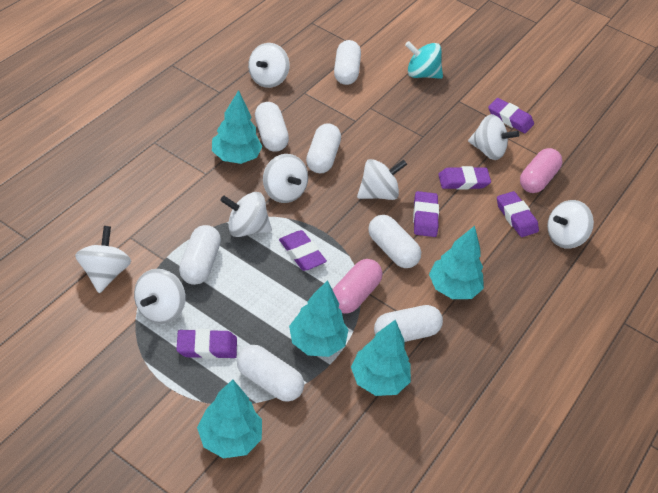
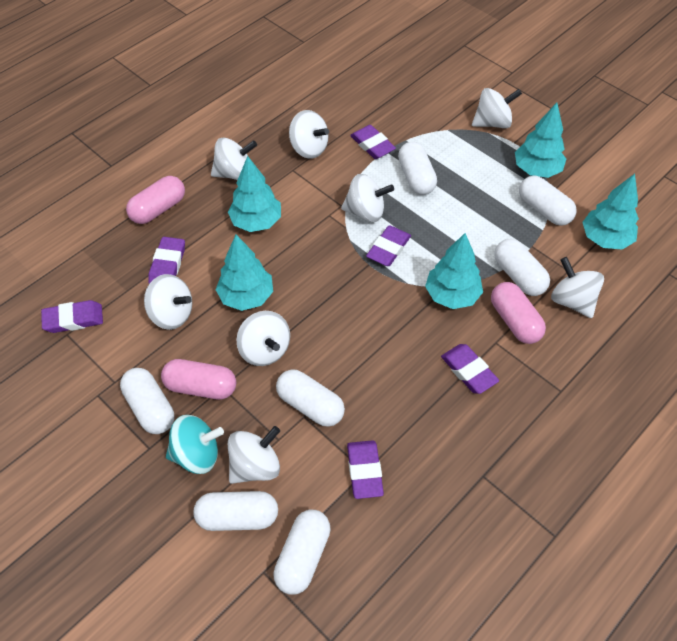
pink capsule: [333,259,382,314] [520,148,562,193] = 2 -> [126,176,185,224] [161,359,236,400] [491,282,546,344] = 3

